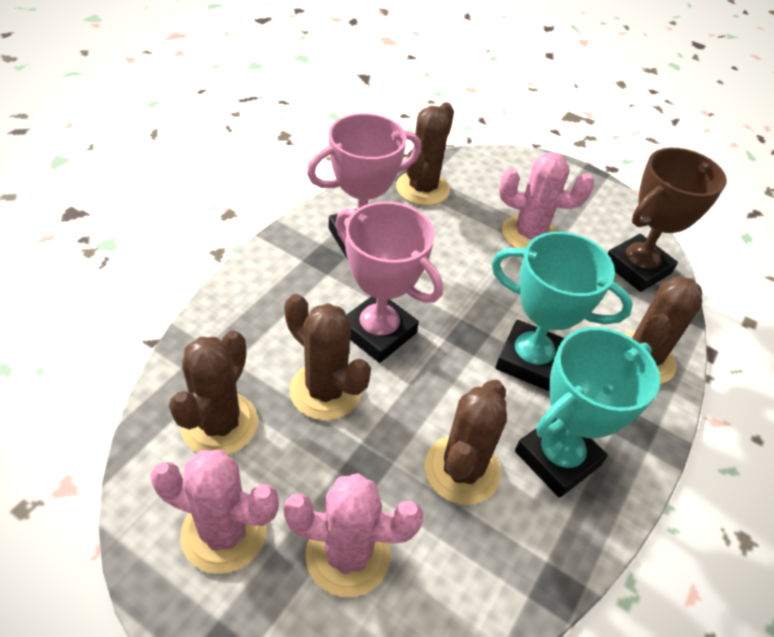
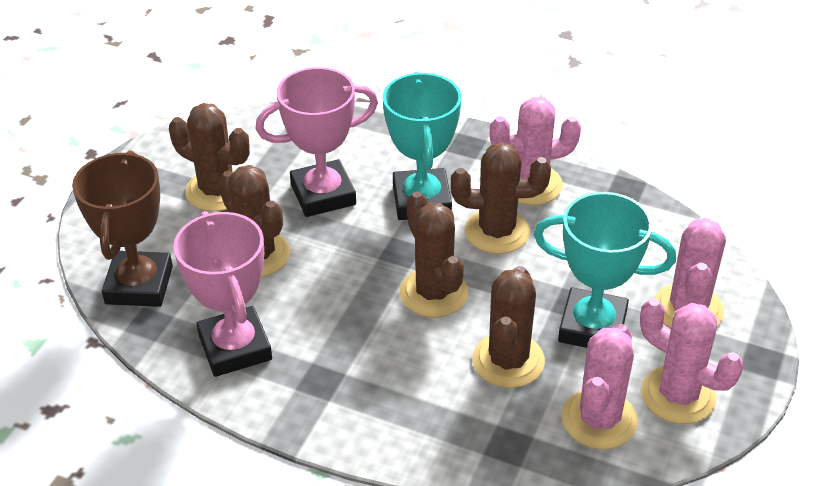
pink cactus: [150,449,279,574] [284,473,423,597] [499,152,594,249] = 3 -> [490,97,581,205] [561,324,638,449] [640,298,743,424] [654,217,726,328] = 4

